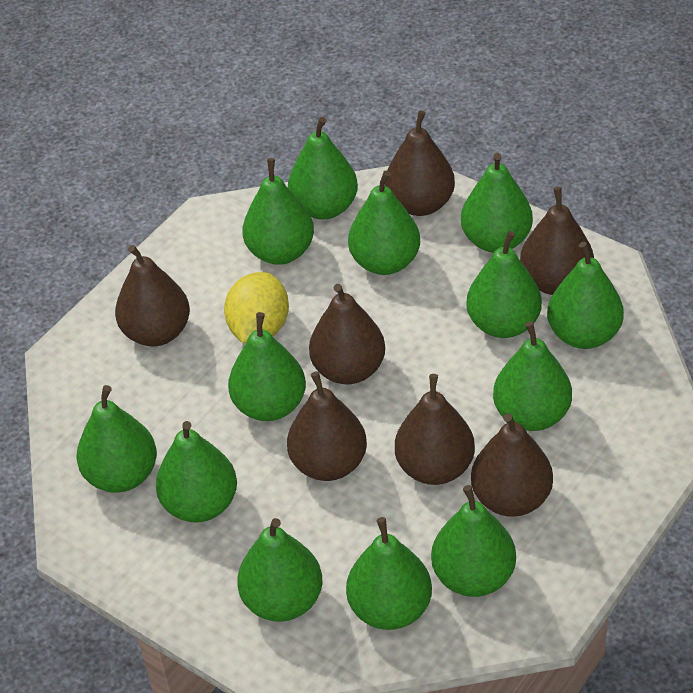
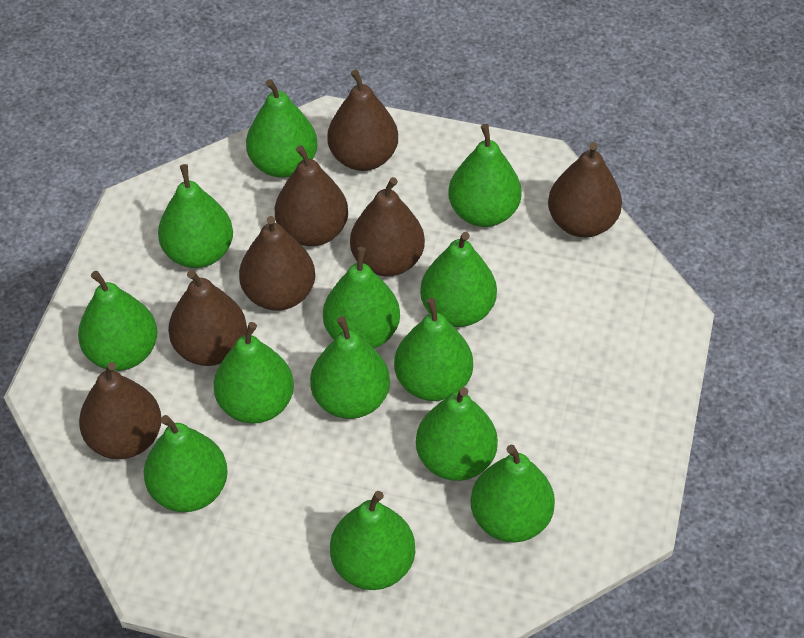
yellow lemon: [224,272,289,343] = 1 -> none = 0

